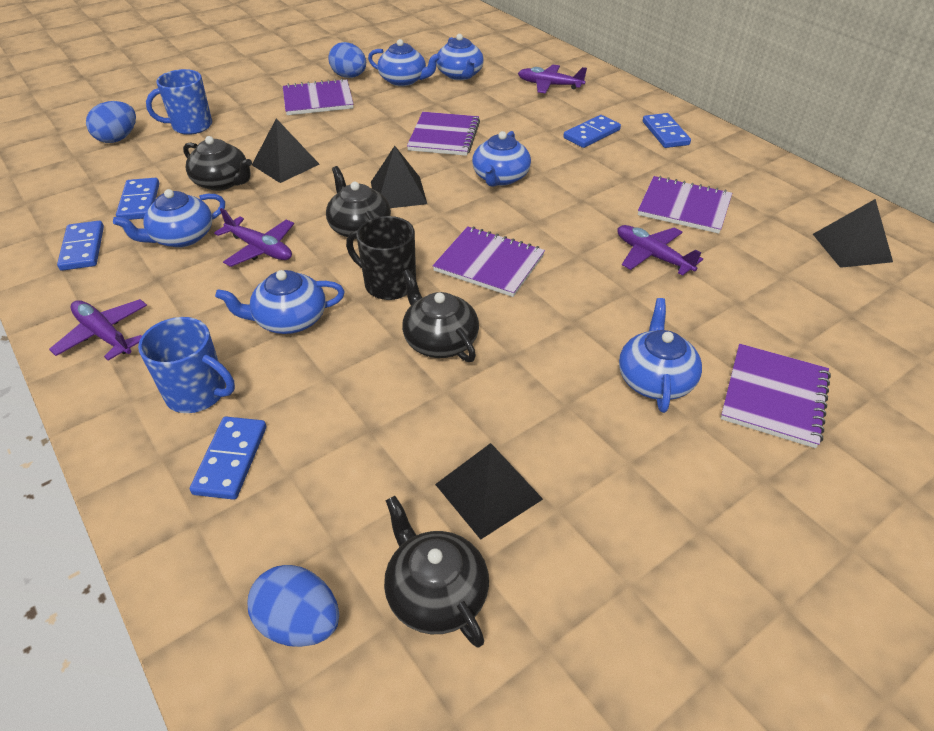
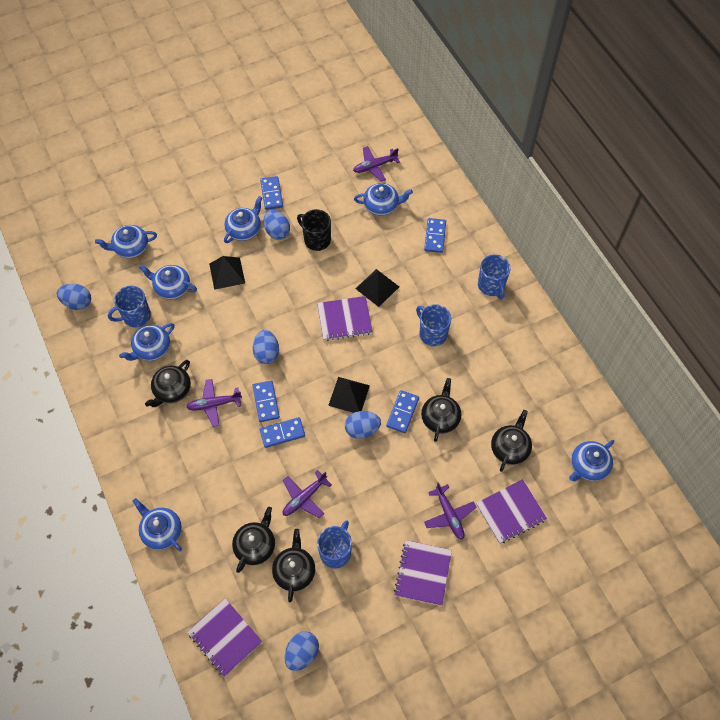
black pyramid: [252,118,320,183] [371,146,427,208] [435,443,543,540] [813,199,893,268] = 4 -> [209,256,245,290] [328,377,370,413] [355,269,399,307] = 3
black teapot: [183,136,252,191] [326,166,391,239] [384,496,489,648] [402,269,479,362] = 4 -> [145,360,191,407] [232,507,275,573] [272,529,315,602] [421,378,461,442] [491,410,532,472] = 5
blue egg: [86,101,136,143] [248,565,339,647] [328,42,366,78] = 3 -> [57,284,91,310] [253,330,279,364] [264,210,290,240] [285,631,319,671] [345,411,381,439] = 5
blue mug: [138,317,235,413] [146,69,212,135] = 2 -> [108,286,151,327] [317,520,352,569] [416,304,451,346] [478,254,511,299] = 4
blue teapot: [113,189,225,248] [215,270,345,334] [368,39,441,86] [436,34,484,80] [472,131,531,187] [619,298,702,413] = 6 -> [95,225,157,258] [119,323,175,361] [132,498,182,551] [139,265,197,299] [224,196,262,243] [354,183,413,216] [569,440,614,481] = 7
purple notebook: [283,78,353,115] [407,112,480,156] [433,226,545,297] [638,176,732,234] [721,344,831,448] = 5 -> [187,598,262,677] [317,296,373,341] [394,540,452,606] [476,479,547,544] = 4

